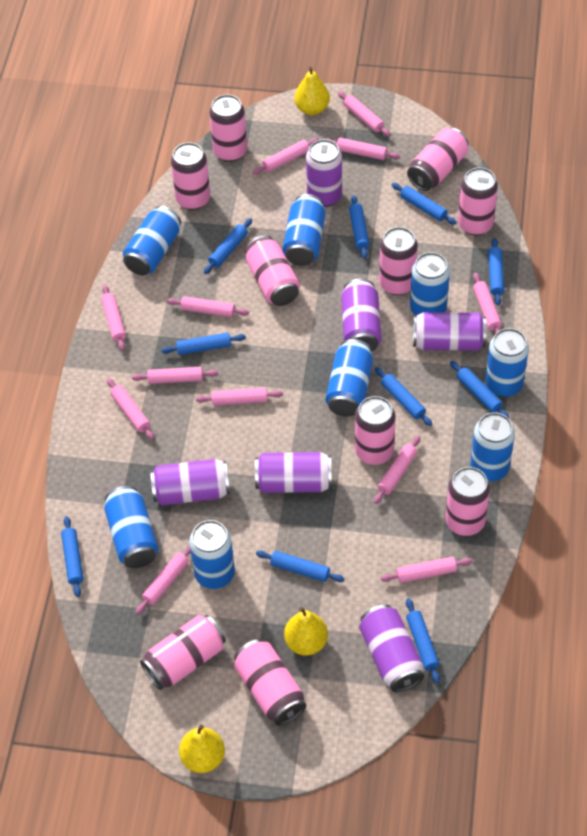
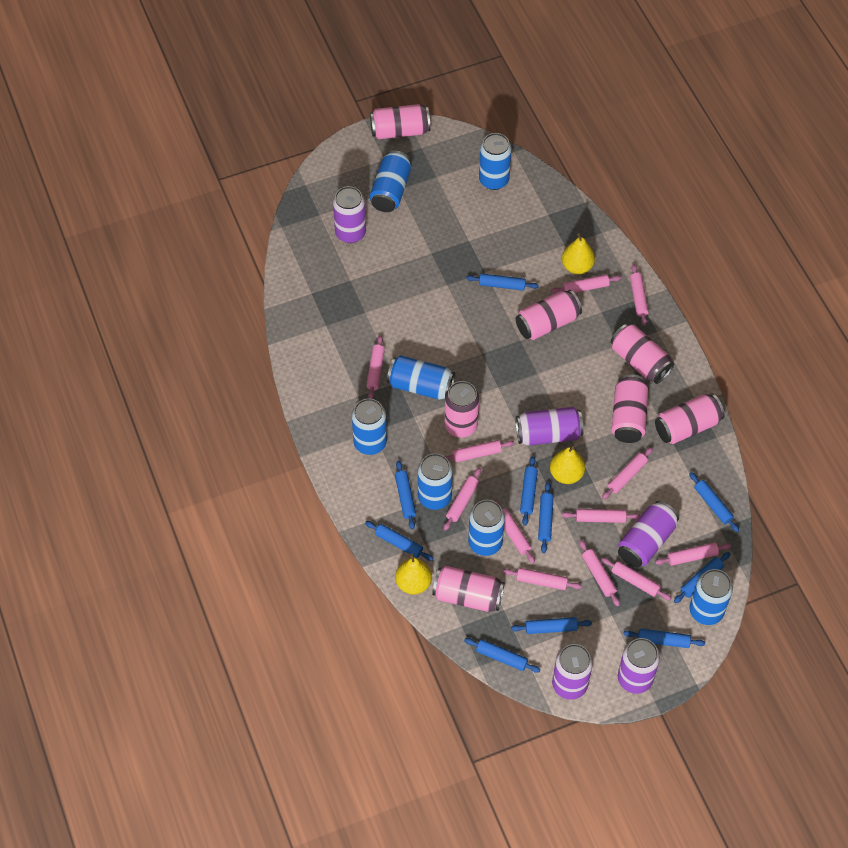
blue can: [104,486,158,568] [123,206,181,275] [189,520,235,589] [283,194,326,266] [326,339,373,417] [410,252,450,315] [470,413,515,481] [485,328,529,397] = 8 -> [352,398,387,455] [369,150,411,212] [387,355,455,400] [418,453,453,510] [468,500,505,556] [479,133,511,190] [690,569,733,625] = 7
pink can: [140,615,226,690] [171,142,210,210] [209,94,247,162] [234,639,306,726] [245,235,300,306] [355,396,396,465] [379,227,418,295] [407,128,469,191] [445,467,490,536] [458,167,498,235] = 10 -> [370,104,430,139] [432,566,505,612] [445,381,479,437] [516,290,582,340] [611,324,674,384] [611,374,649,443] [655,393,725,444] = 7
purple can: [150,459,230,506] [255,452,332,493] [306,139,342,207] [341,279,382,351] [359,605,424,692] [413,312,487,351] = 6 -> [333,186,366,243] [516,407,584,446] [552,644,593,700] [618,501,679,568] [618,638,660,694] = 5

